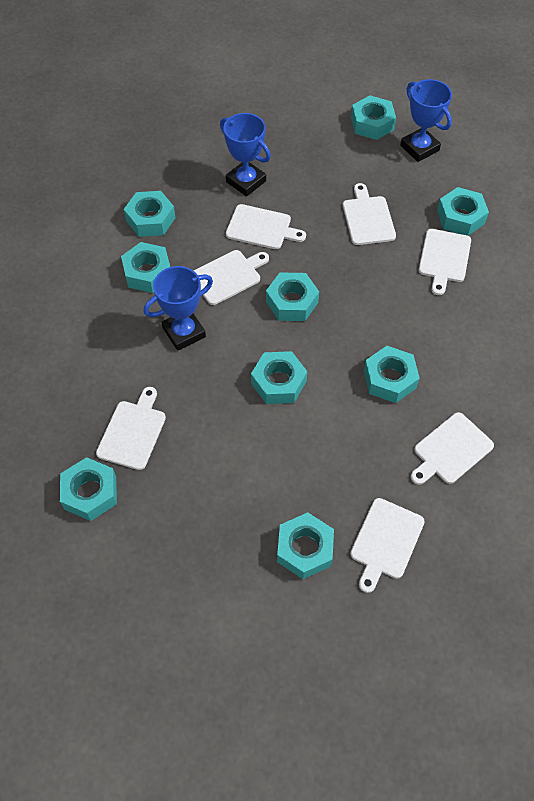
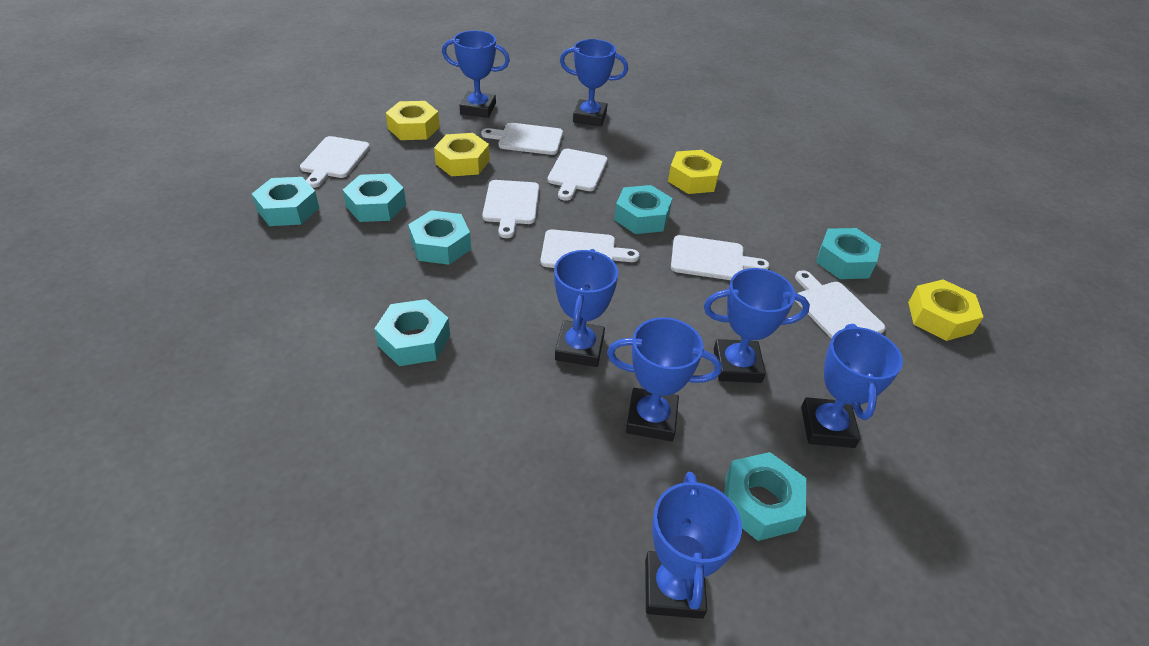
blue trophy: [144,266,213,351] [220,113,271,196] [400,79,452,162] = 3 -> [442,30,510,118] [554,249,618,367] [560,39,628,126] [607,317,722,441] [645,472,742,619] [704,268,810,383] [801,324,903,448] = 7
turquoise nut: [60,457,117,521] [121,242,170,293] [124,191,176,237] [251,351,307,404] [266,273,319,321] [277,512,334,579] [351,95,396,140] [364,346,420,403] [437,187,489,236] = 9 -> [252,177,319,226] [343,174,406,222] [374,299,450,366] [408,210,471,265] [614,185,672,234] [724,452,806,541] [816,228,881,279] = 7
yellow nut: none = 0 -> [386,101,440,140] [434,133,490,176] [668,150,722,194] [908,280,983,341] = 4

